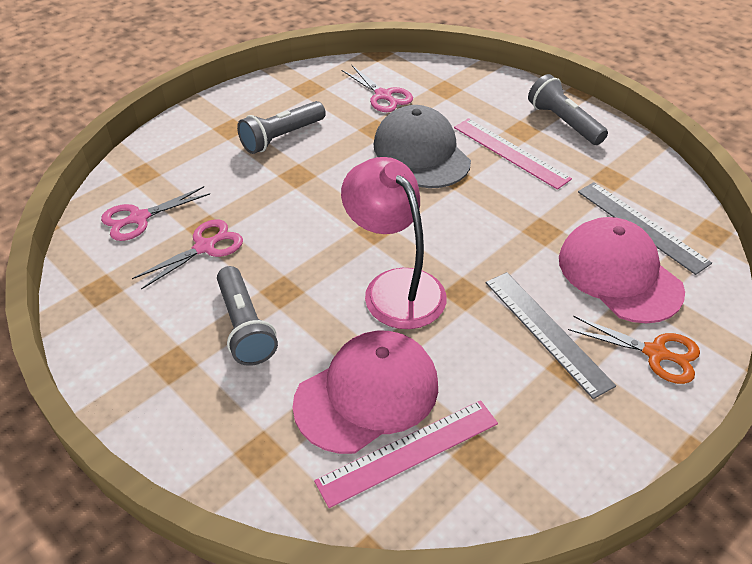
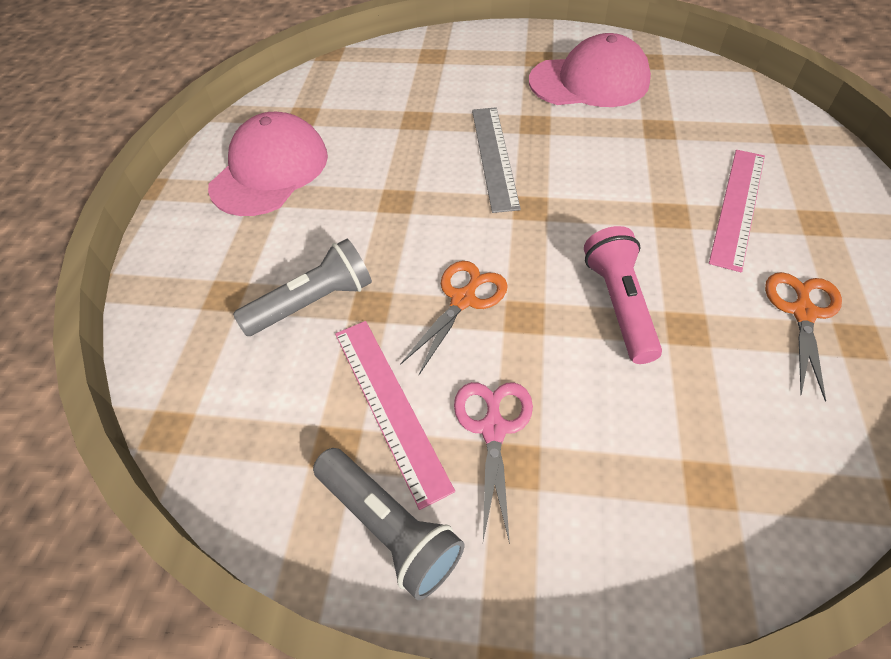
grey cap: [374,105,471,188] = 1 -> none = 0
grey flashlight: [217,266,278,366] [237,101,326,154] [528,74,608,145] = 3 -> [233,238,372,336] [313,448,464,600] = 2
grey ruler: [486,272,616,399] [578,182,712,275] = 2 -> [472,107,521,213] = 1
orange scissors: [568,316,700,384] = 1 -> [400,261,508,375] [765,272,842,401] = 2
pink flashlight: none = 0 -> [584,226,662,364] = 1
pink lamp: [341,157,447,329] = 1 -> none = 0
pink scissors: [101,186,210,241] [132,219,243,290] [342,65,413,112] = 3 -> [454,382,533,544] = 1

